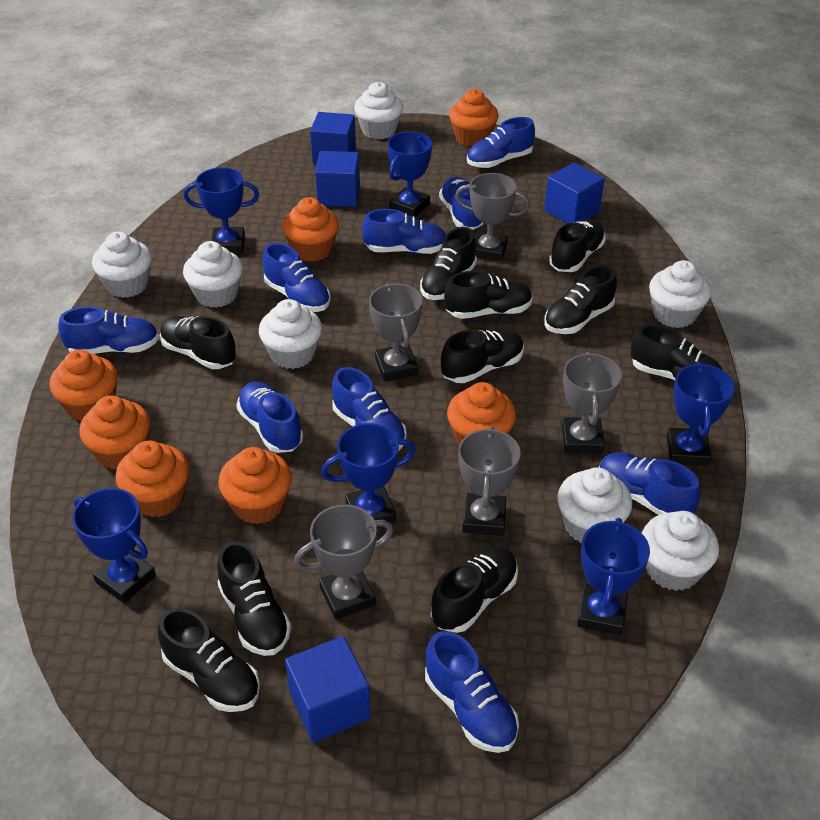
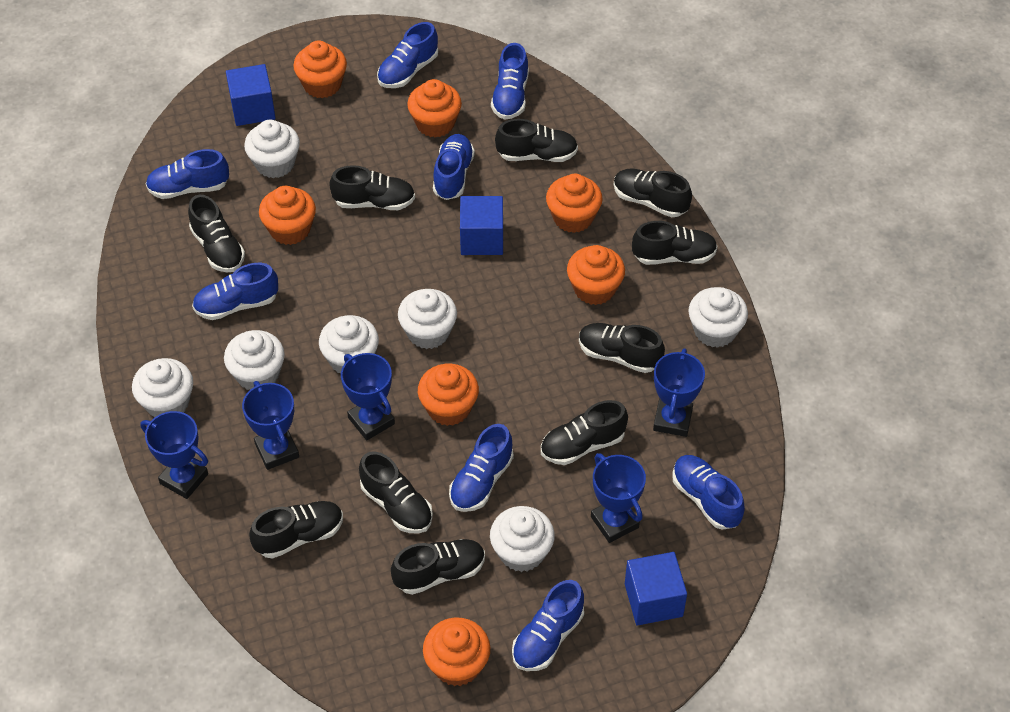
blue cube: [285,636,371,743] [310,112,356,164] [315,151,360,207] [544,162,605,224] = 4 -> [226,64,276,126] [460,196,503,255] [625,552,687,625] = 3
blue shoe: [58,306,159,354] [237,382,303,453] [262,243,331,312] [332,367,406,450] [362,209,446,254] [425,631,519,753] [439,177,484,230] [467,117,535,168] [599,452,701,515] = 9 -> [146,149,229,199] [192,263,278,320] [377,22,438,88] [433,134,475,200] [449,424,514,512] [491,43,529,120] [512,580,584,671] [672,455,745,530] = 8
blue trophy: [72,488,156,603] [184,167,259,254] [321,423,416,527] [387,131,432,217] [577,518,650,635] [666,362,735,466] = 6 -> [140,411,208,499] [242,381,299,470] [341,353,395,440] [591,453,646,543] [653,348,705,437] = 5
grey trophy: [294,504,394,620] [369,283,423,381] [455,173,530,262] [458,427,521,536] [562,352,622,454] = 5 -> none = 0

